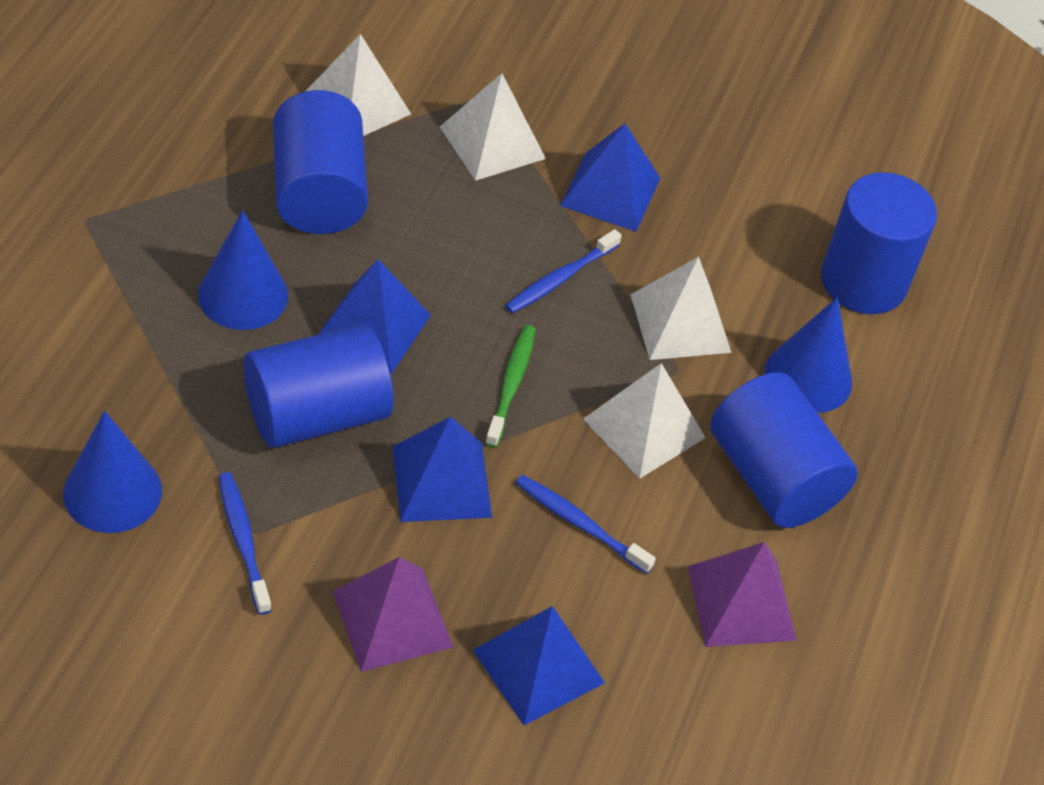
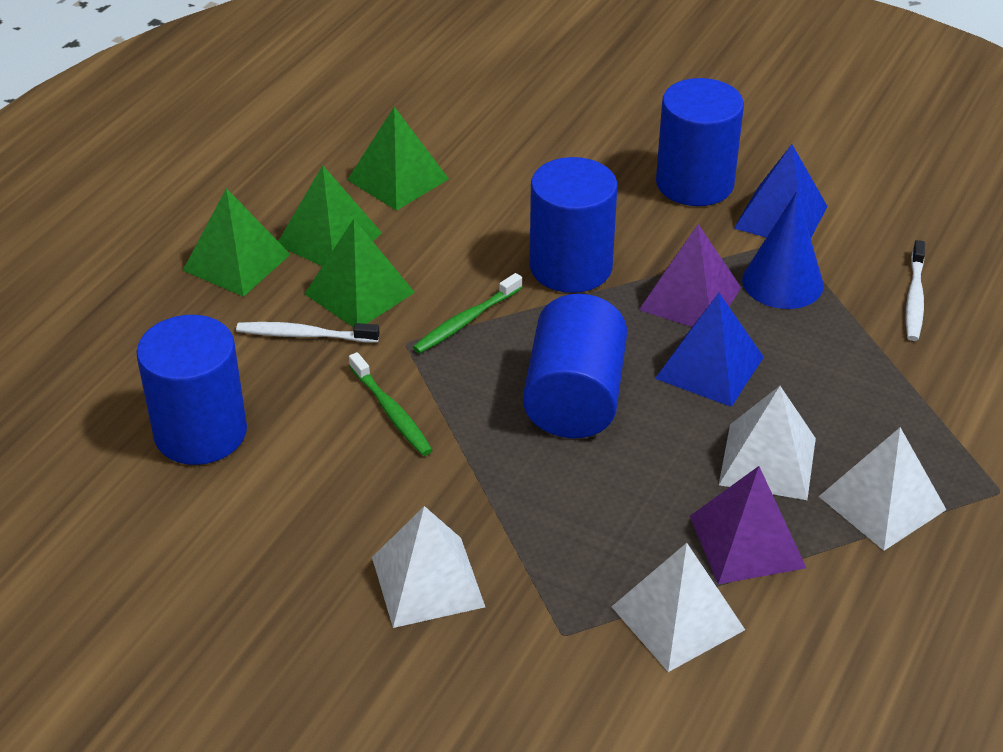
blue cone: [63,411,162,533] [198,210,288,330] [765,297,852,413] = 3 -> [742,191,824,309] = 1
blue pyramid: [319,259,431,374] [393,417,492,522] [473,606,605,725] [560,123,660,232] = 4 -> [655,293,764,407] [734,144,828,238] = 2
blue toothbrush: [218,472,272,615] [505,229,622,313] [516,475,656,574] = 3 -> none = 0
green pyramid: none = 0 -> [183,188,291,297] [278,165,382,266] [305,219,415,328] [347,107,449,211] = 4
green toothbrush: [485,325,536,448] = 1 -> [349,352,433,456] [413,273,523,354] = 2
white toothbrush: none = 0 -> [236,322,380,343] [906,240,925,341] = 2

